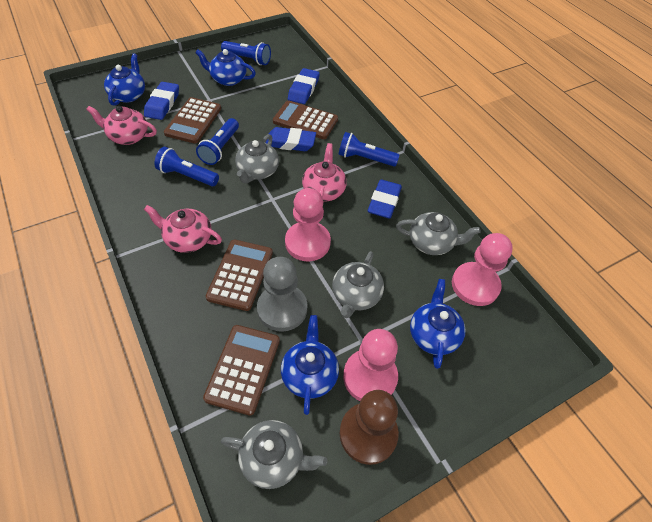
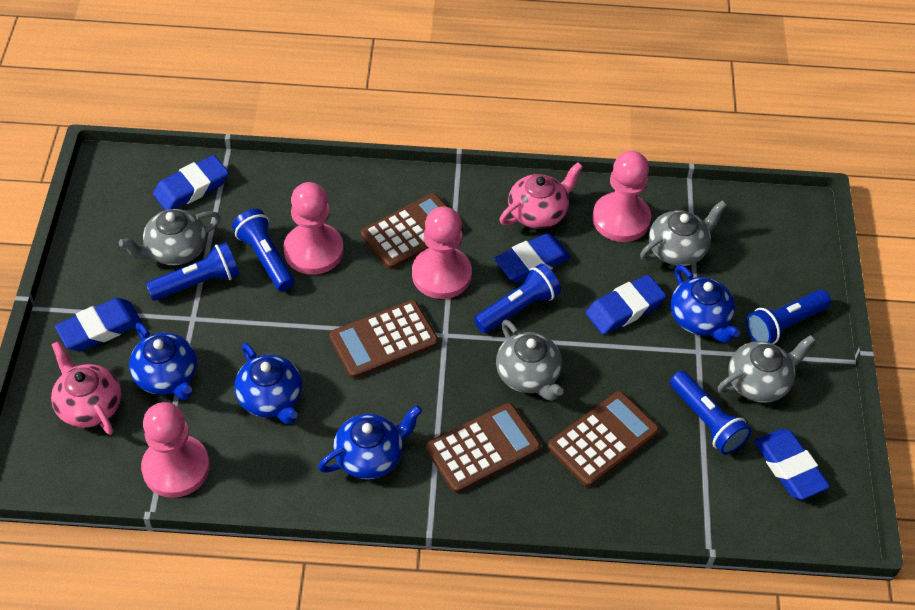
blue eraser: [144,82,179,120] [266,127,316,151] [288,68,320,104] [368,180,402,218] = 4 -> [55,298,142,351] [153,155,229,210] [494,233,571,283] [586,275,666,335] [754,429,830,500] = 5
blue flashlight: [154,147,219,186] [196,118,239,165] [221,41,271,65] [339,132,399,166] = 4 -> [146,242,240,301] [232,209,294,291] [474,264,561,333] [670,371,751,455] [746,290,831,344] = 5
brown pawn: [340,390,399,465] = 1 -> none = 0
grey pawn: [257,257,307,332] = 1 -> none = 0
pink pawn: [285,188,331,261] [343,329,398,401] [452,233,513,306] = 3 -> [141,402,210,498] [283,182,343,275] [412,206,472,299] [592,151,651,242] = 4
pink teapot: [86,106,157,145] [144,205,222,253] [302,143,347,202] = 3 -> [51,341,121,435] [500,162,583,229] = 2

